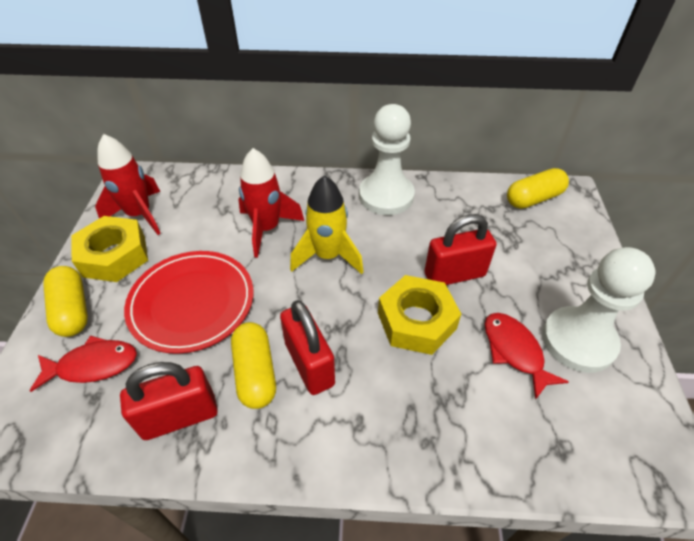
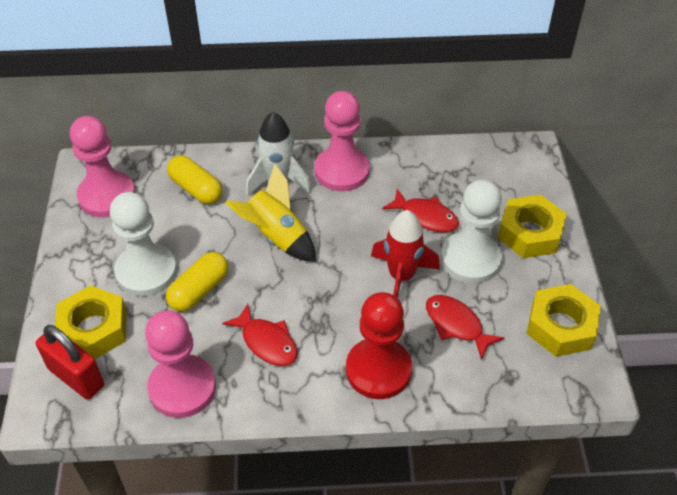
pink pawn: none = 0 -> [70,116,135,217] [145,310,216,418] [315,91,370,191] = 3
red fish: [30,336,137,392] [485,313,569,400] = 2 -> [222,304,298,366] [382,188,459,232] [426,295,504,360] = 3
red padlock: [120,362,218,440] [280,300,335,395] [424,214,497,285] = 3 -> [36,325,104,399] = 1
red pawn: none = 0 -> [346,292,412,399] = 1
red plate: [124,251,253,354] = 1 -> none = 0
red rocket: [95,134,161,235] [238,148,304,258] = 2 -> [371,210,440,298] = 1
white rocket: none = 0 -> [246,112,311,197] = 1
yellow capsule: [43,266,88,337] [231,322,276,409] [507,168,569,209] = 3 -> [166,252,228,312] [167,155,222,204] = 2
yellow nut: [71,216,148,282] [378,275,461,355] = 2 -> [55,285,127,359] [498,194,567,258] [526,284,601,357] = 3

